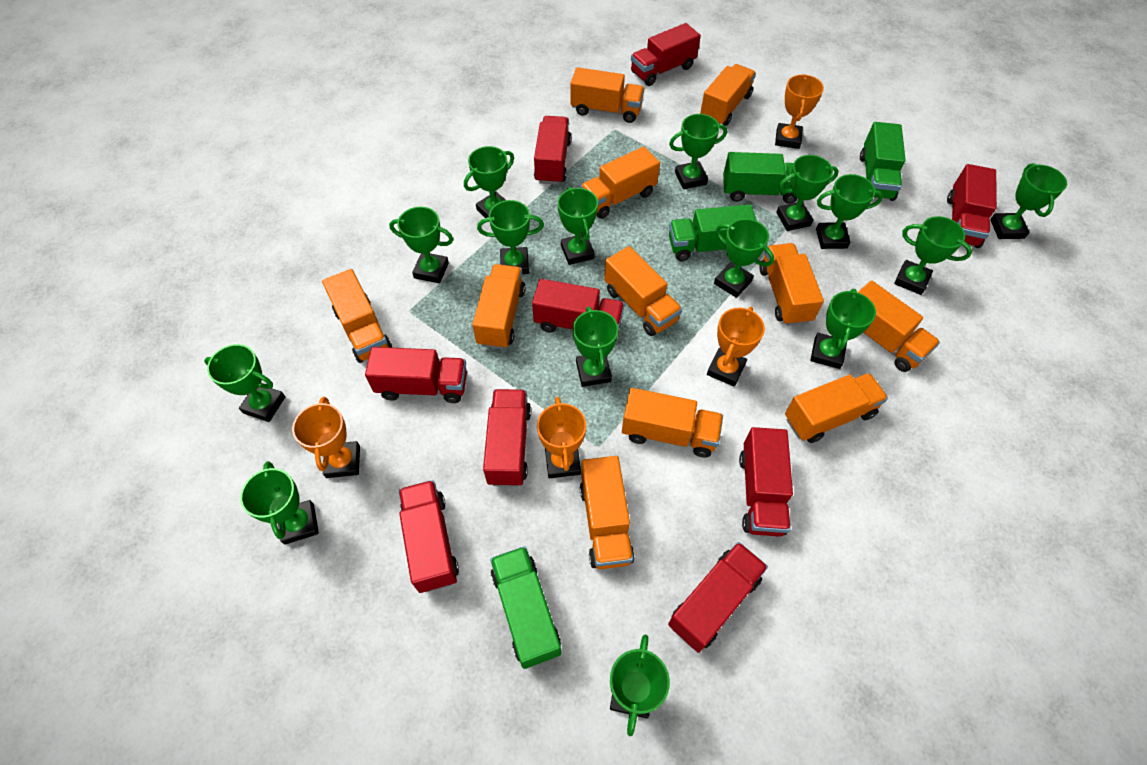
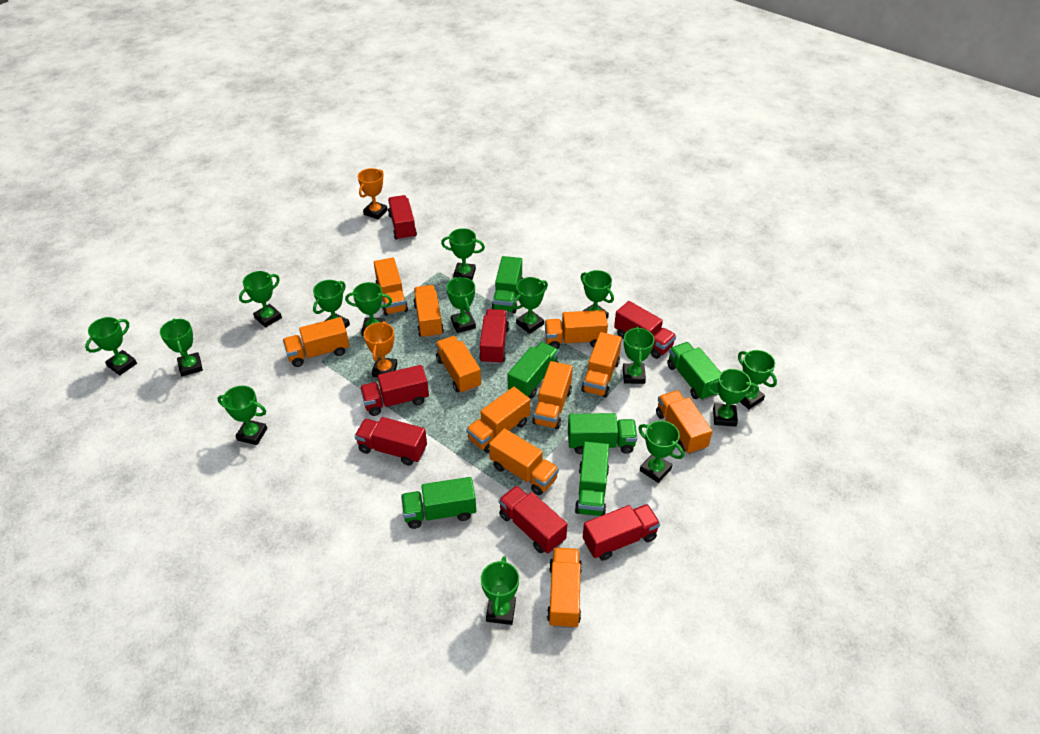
green truck: [490,546,561,669] [669,204,757,261] [723,152,798,204] [860,122,906,201] = 4 -> [401,477,476,529] [492,256,523,314] [508,342,559,398] [568,413,638,454] [575,441,609,516] [667,342,721,401] = 6
orange trophy: [292,397,360,478] [537,397,586,478] [707,307,765,387] [775,74,824,149] = 4 -> [358,168,388,219] [364,321,398,377] = 2
red truck: [365,347,467,403] [399,480,459,593] [483,389,531,487] [532,279,625,333] [534,116,571,185] [631,23,701,86] [668,542,768,653] [739,427,793,537] [947,164,997,248] = 9 -> [355,417,427,466] [360,365,429,416] [388,195,417,241] [479,309,509,364] [499,486,567,554] [583,504,660,561] [614,301,676,359] = 7

